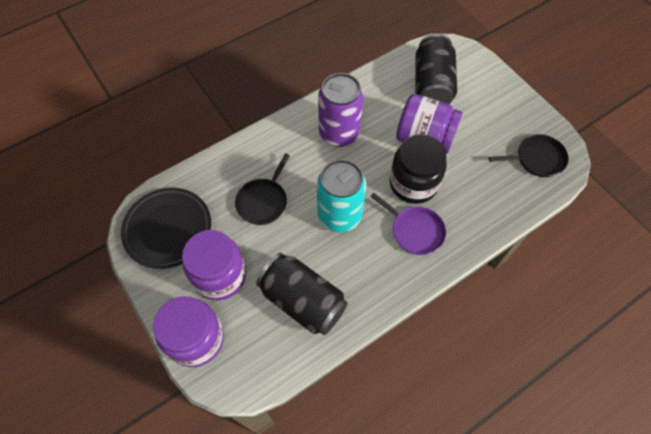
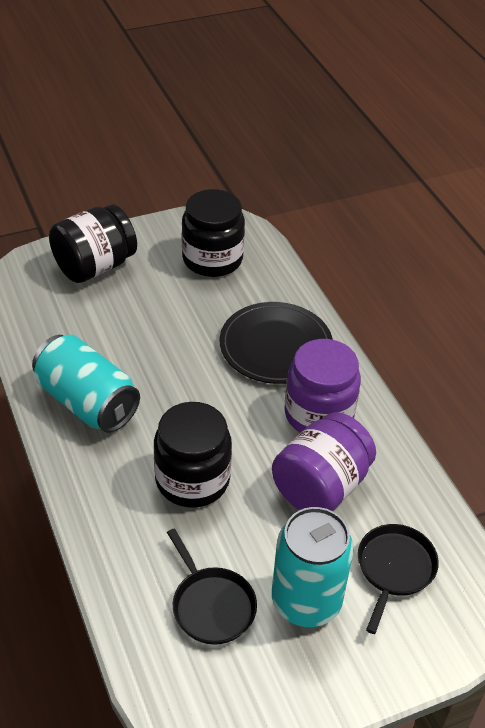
black can: [256,253,348,335] [415,34,457,104] = 2 -> none = 0
black jar: [390,134,447,204] = 1 -> [49,204,137,283] [154,402,232,508] [182,189,245,277] = 3
purple can: [318,73,364,147] = 1 -> none = 0
purple jar: [153,296,224,367] [182,230,246,300] [396,94,463,154] = 3 -> [272,412,376,511] [284,339,361,433] = 2
purple pan: [370,193,446,255] = 1 -> none = 0
turquoise can: [317,159,366,232] = 1 -> [32,335,140,433] [272,507,354,627] = 2

